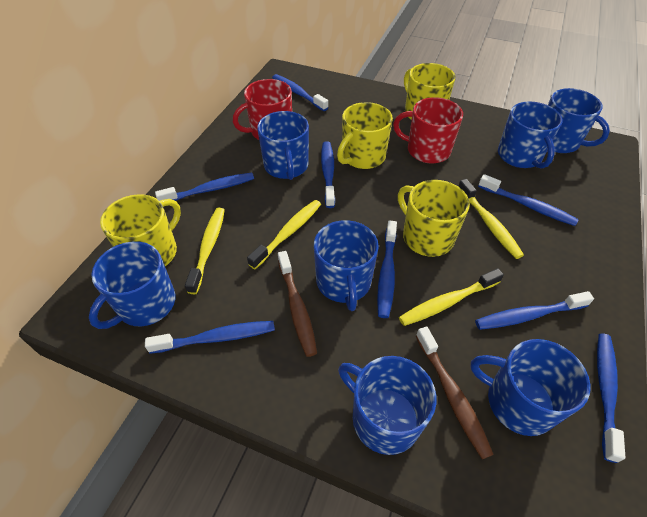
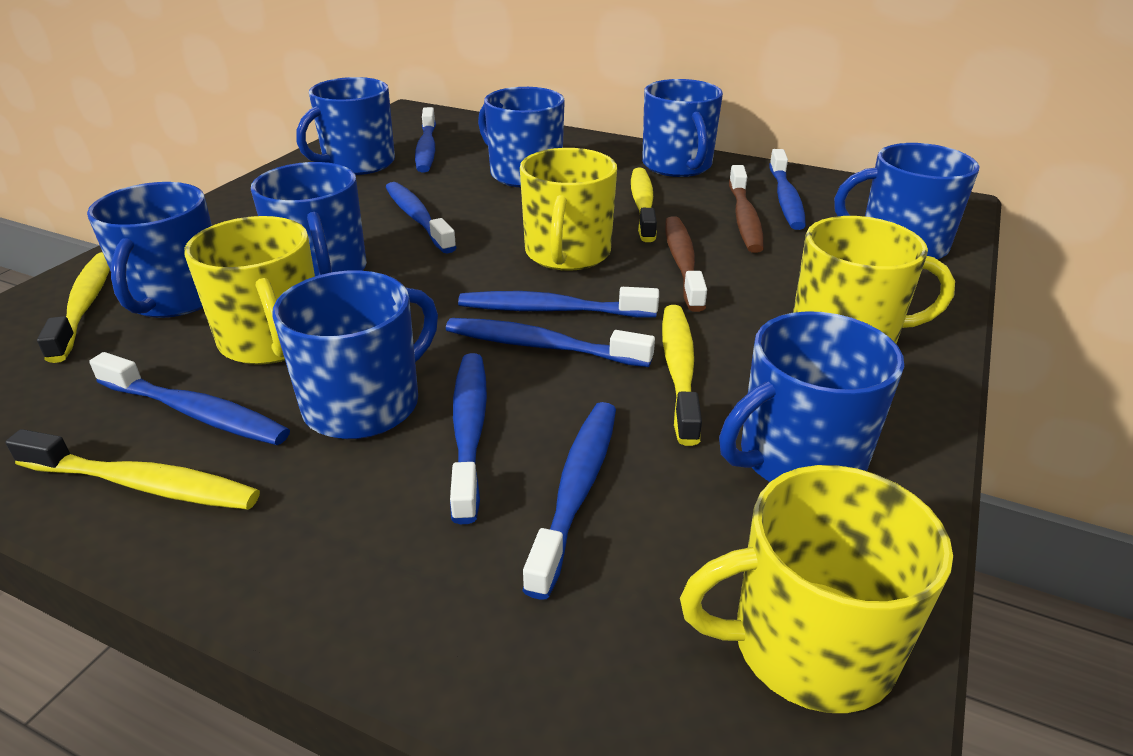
blue mug: [89,241,175,329] [257,111,309,180] [314,220,379,311] [338,356,436,455] [470,339,591,436] [498,101,563,169] [548,88,610,153] = 7 -> [87,182,212,318] [251,162,367,276] [272,270,438,439] [296,77,395,175] [478,87,565,187] [642,79,723,177] [719,311,904,482] [834,143,979,260] = 8
red mug: [233,79,292,140] [393,97,463,163] = 2 -> none = 0

